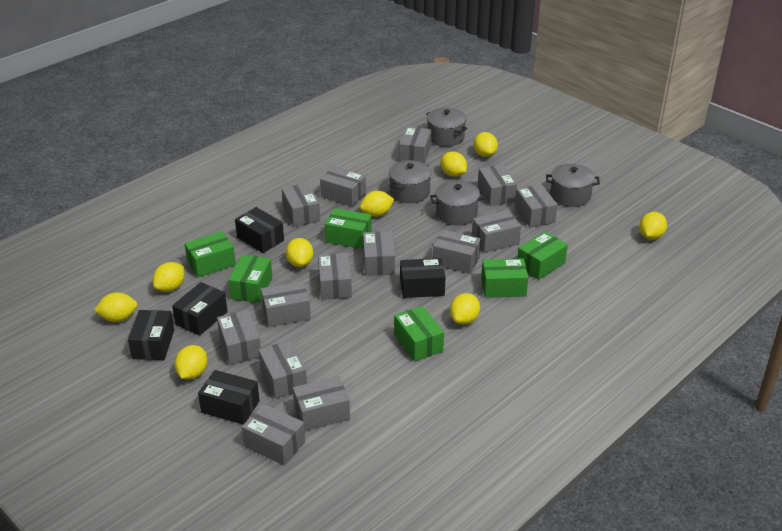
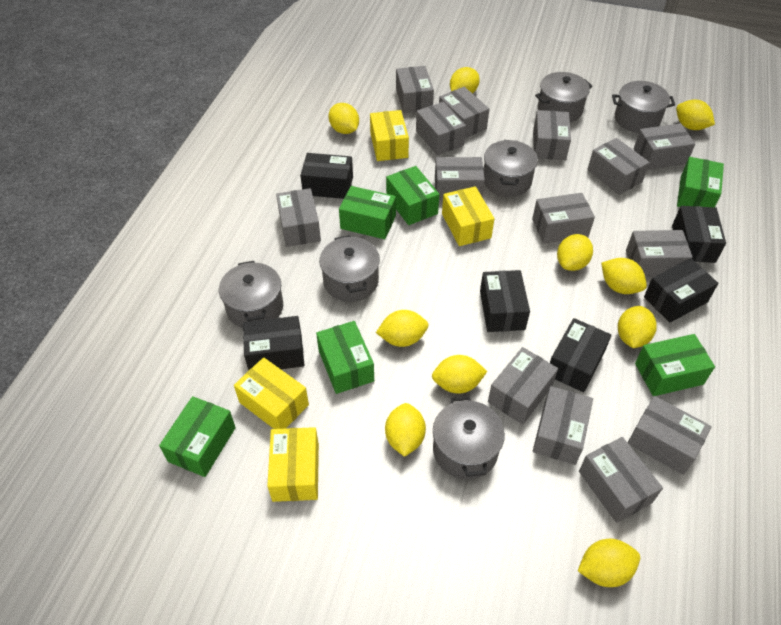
black box: [128,310,174,360] [172,282,227,336] [198,370,260,425] [235,207,284,253] [400,258,446,298] = 5 -> [243,316,304,371] [300,153,353,199] [480,270,530,332] [550,318,612,393] [644,258,718,323] [672,206,726,263] = 6
grey pot: [389,160,432,203] [426,108,467,146] [430,181,485,225] [546,164,600,207] = 4 -> [219,261,283,328] [319,235,380,302] [433,396,505,479] [484,140,538,197] [535,72,593,122] [612,81,675,133] = 6
yellow box: none = 0 -> [234,357,309,429] [267,427,319,502] [370,110,409,161] [442,186,494,246] = 4
yellow lemon: [94,292,138,322] [153,262,185,292] [175,345,208,380] [286,238,313,267] [360,191,394,217] [441,151,467,177] [450,293,480,325] [474,132,498,157] [639,212,667,240] = 9 -> [328,103,359,134] [376,310,428,347] [385,403,426,457] [432,355,487,394] [450,67,480,94] [557,234,593,271] [578,539,640,587] [601,258,647,294] [618,306,657,348] [676,99,715,130] = 10

